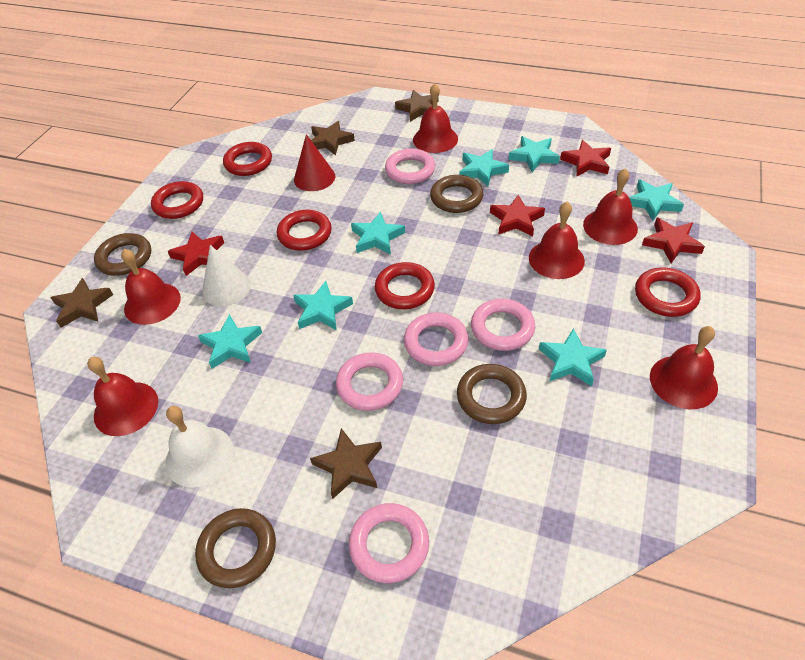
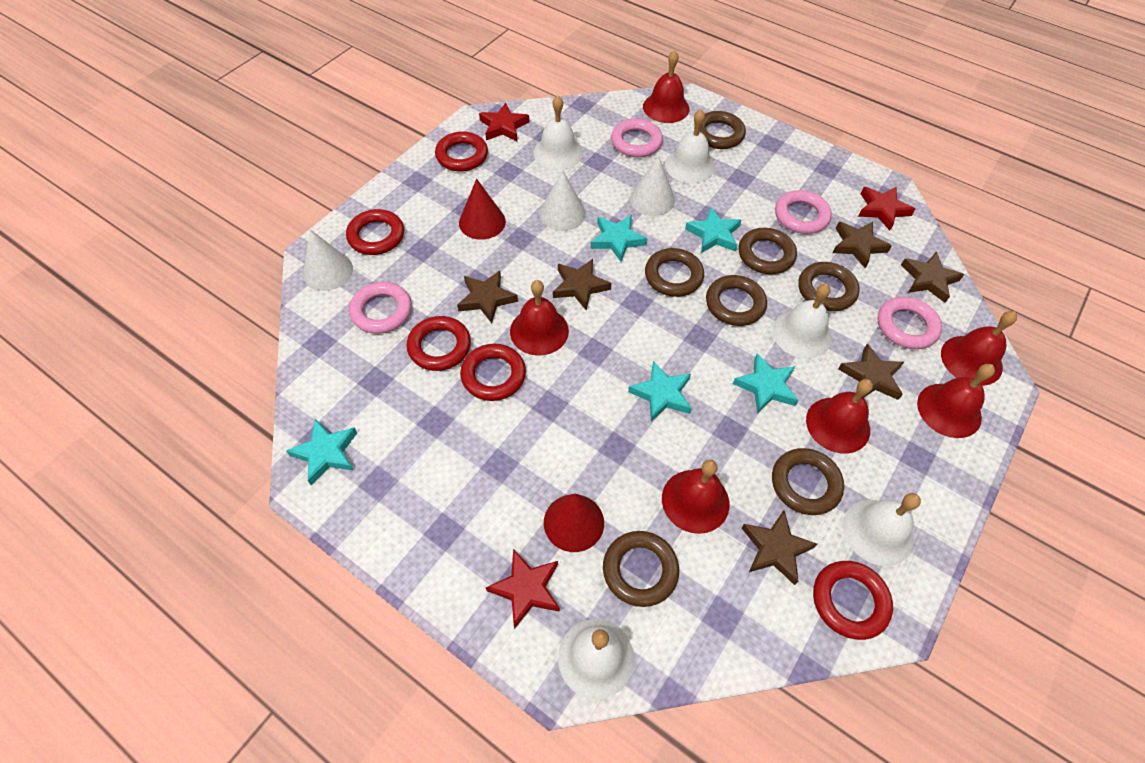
brown ring: [94,233,151,276] [195,508,276,588] [430,175,483,213] [457,364,527,424] = 4 -> [603,531,679,607] [645,248,704,297] [694,111,746,149] [706,275,767,326] [739,228,797,274] [772,448,844,515] [798,262,860,311] = 7
brown star: [50,278,113,328] [310,428,382,499] [311,121,355,155] [395,90,439,122] = 4 -> [457,271,518,323] [553,259,611,310] [742,510,817,585] [833,222,892,268] [838,344,904,400] [901,252,964,303] = 6
pink ring: [336,352,403,411] [349,503,429,583] [385,148,436,184] [404,313,469,366] [471,299,535,351] = 5 -> [349,282,412,334] [611,119,663,157] [775,190,832,234] [878,297,942,349] = 4
red cone: [294,134,335,191] = 1 -> [459,179,506,240] [544,494,604,552] = 2
red star: [168,232,224,276] [490,195,545,236] [560,140,611,177] [642,218,705,263] = 4 -> [479,103,529,141] [486,549,560,629] [858,186,915,230] = 3
turquoise star: [198,314,262,369] [293,281,353,331] [351,212,405,255] [459,149,509,186] [509,136,560,172] [539,328,607,386] [629,179,684,221] = 7 -> [286,419,357,486] [591,215,647,262] [628,361,692,422] [685,207,741,253] [733,354,799,414] = 5
white bell: [166,406,234,487] = 1 -> [534,96,583,170] [558,619,634,700] [665,109,715,183] [772,284,832,359] [843,493,921,566] = 5
white cone: [202,245,251,306] = 1 -> [303,229,353,291] [540,170,586,231] [630,156,675,216] = 3

